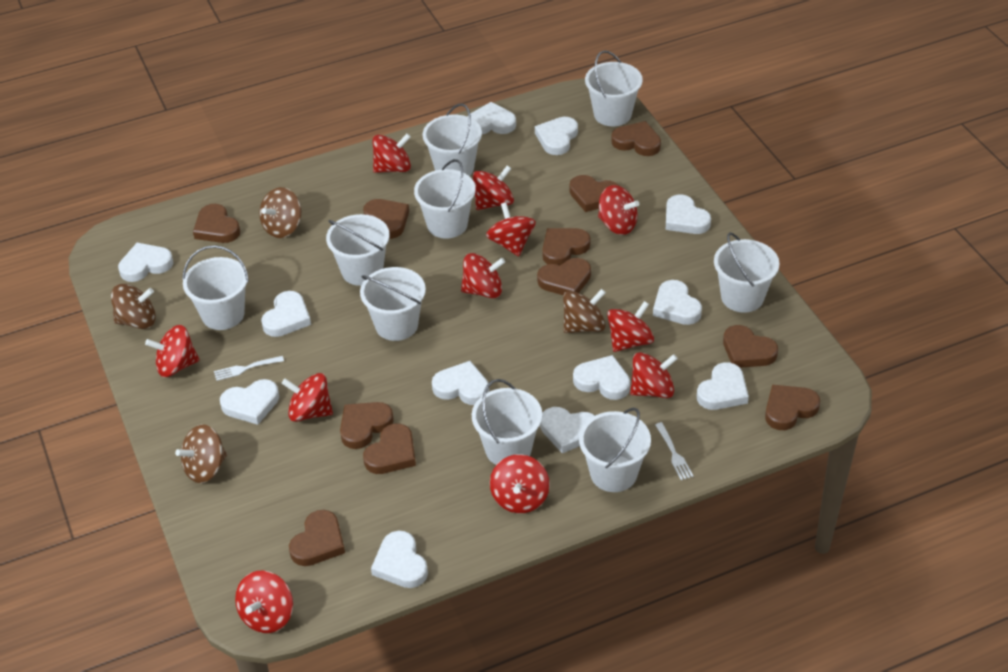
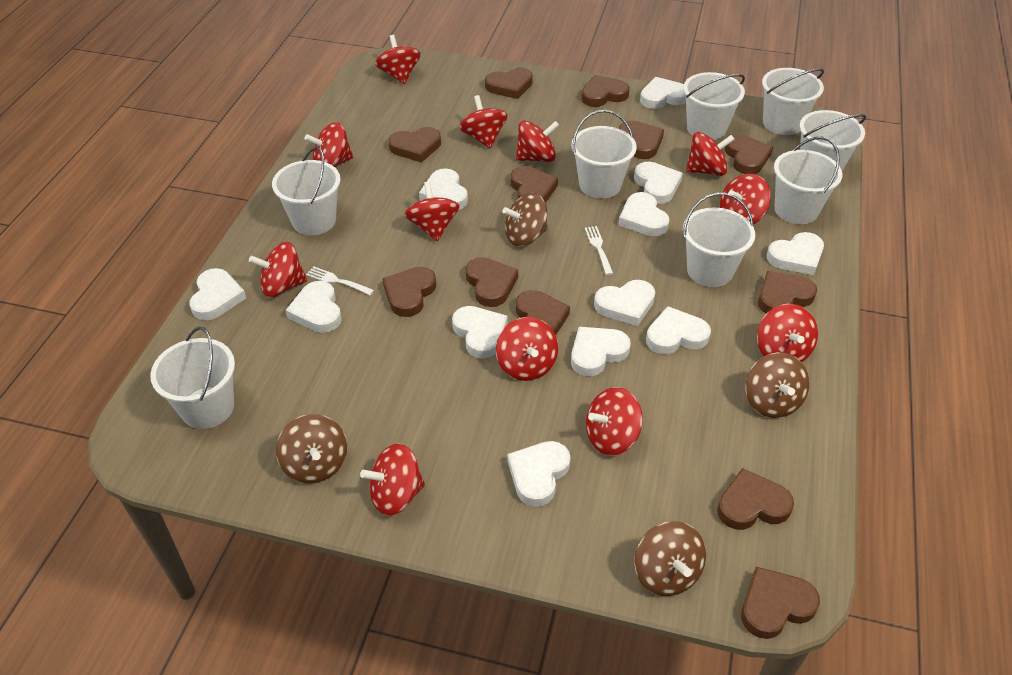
brown heart: [193,204,240,243] [289,510,345,566] [340,402,394,449] [363,199,409,239] [363,423,416,474] [537,258,591,295] [542,228,590,266] [569,175,619,212] [611,121,661,156] [723,325,778,368] [765,385,820,430] = 11 -> [382,267,436,317] [389,127,441,162] [466,257,518,307] [485,67,533,99] [511,166,558,203] [516,290,570,335] [581,75,630,107] [619,121,664,159] [717,468,794,530] [725,134,773,174] [741,567,820,639] [758,271,817,314] = 12
red spinning top: [145,325,199,377] [235,571,293,633] [282,373,333,422] [372,133,411,173] [461,253,505,298] [473,165,514,210] [486,202,536,257] [490,454,550,513] [598,185,639,235] [607,301,654,352] [630,352,678,398] = 11 -> [249,242,307,298] [305,122,353,167] [360,443,425,516] [375,35,420,84] [404,181,459,241] [459,95,508,149] [496,317,558,381] [516,120,559,162] [586,387,643,456] [686,132,735,176] [720,174,771,224] [757,304,818,362] = 12
white bucket: [182,245,249,330] [326,214,389,286] [360,267,426,341] [414,159,476,239] [423,104,482,176] [472,379,542,465] [579,408,651,492] [585,51,643,126] [714,232,779,313] = 9 -> [150,326,235,429] [272,147,341,235] [571,110,637,198] [683,72,745,140] [683,193,755,287] [762,68,824,135] [774,137,842,224] [799,110,866,171] = 8

